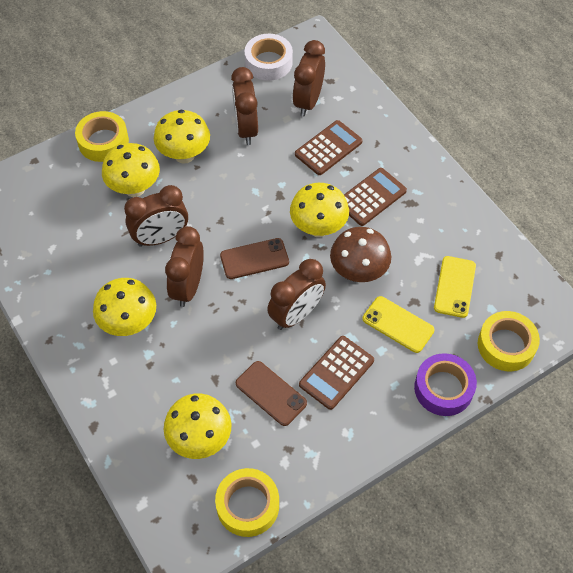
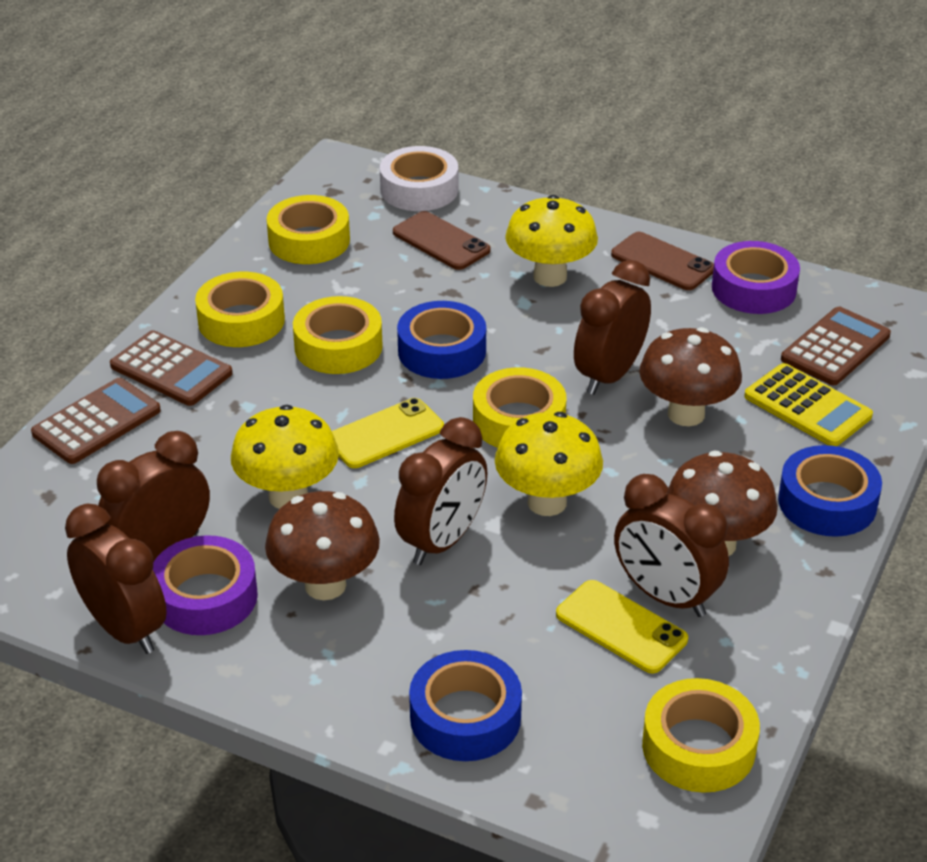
blue tape: none = 0 -> [397,301,486,379] [409,650,522,761] [778,445,882,537] = 3
brown mushroom: [330,227,391,282] = 1 -> [265,491,380,600] [639,327,742,426] [667,451,778,556] = 3
purple tape: [414,353,477,416] = 1 -> [153,535,258,635] [712,241,800,314] = 2
yellow calculator: none = 0 -> [744,363,873,446] = 1
yellow mushroom: [93,278,156,336] [102,143,160,197] [154,109,210,164] [164,393,232,459] [290,183,349,237] = 5 -> [231,405,339,509] [495,412,603,516] [505,195,598,287] = 3
yellow tape: [75,111,129,162] [215,468,279,537] [478,311,540,371] = 3 -> [195,272,285,347] [267,195,350,264] [293,296,383,374] [473,367,566,448] [642,678,760,793] = 5

